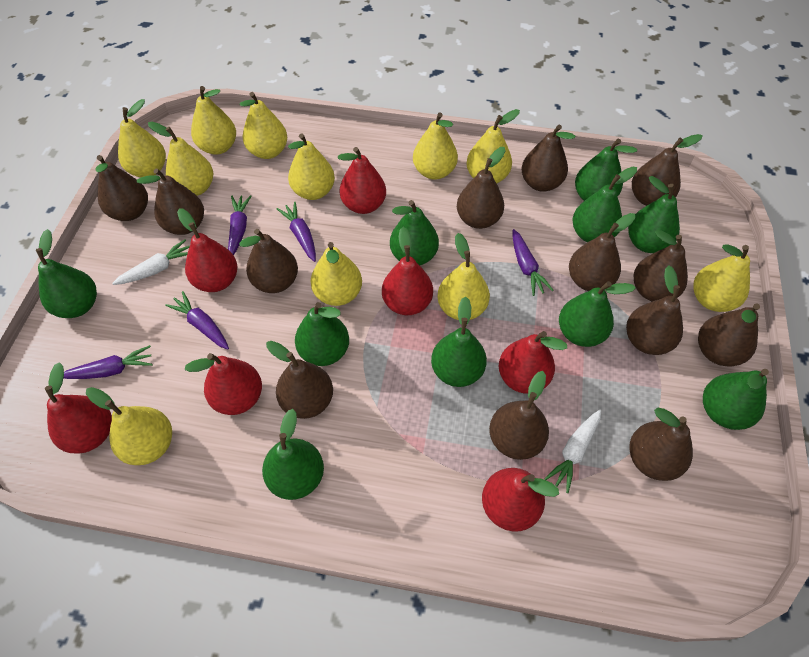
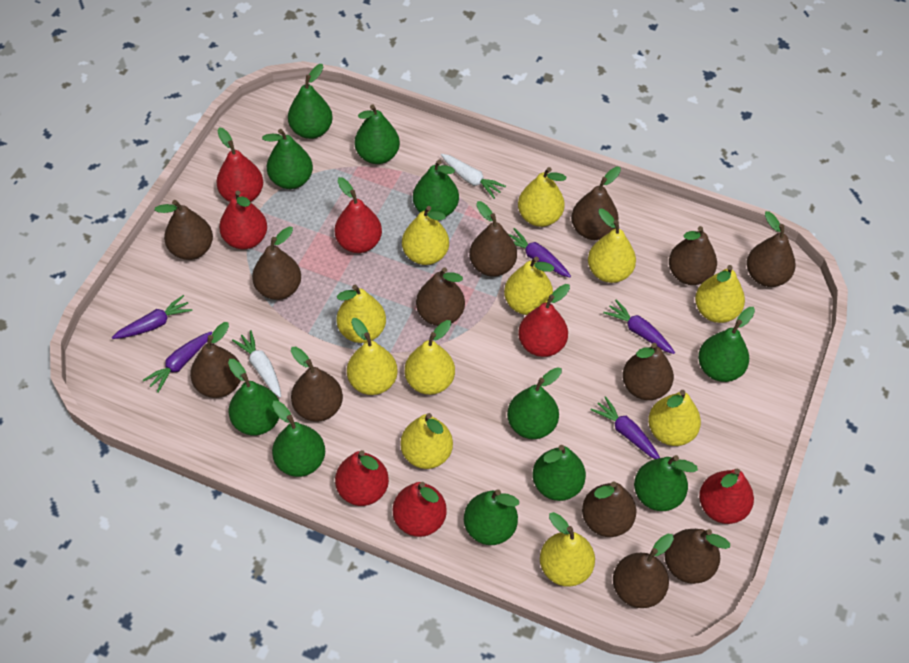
green pear: [36,229,97,318] [262,409,324,500] [295,302,349,366] [390,200,439,265] [431,296,487,387] [559,281,636,347] [572,167,637,242] [575,139,637,201] [628,176,680,253] [703,369,769,430] = 10 -> [228,359,279,435] [262,129,313,189] [272,401,325,477] [288,64,333,139] [355,104,400,164] [413,160,459,216] [464,489,519,545] [507,367,562,439] [532,445,586,501] [634,455,698,511] [698,307,755,382] = 11

